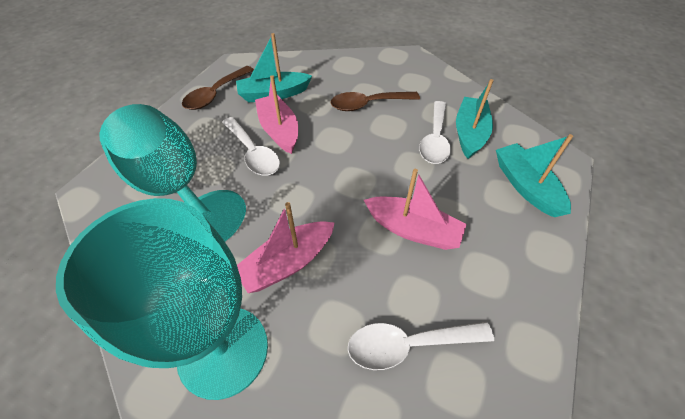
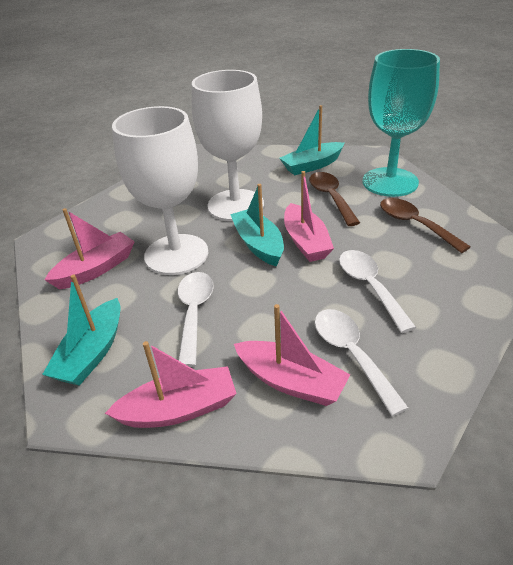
pink boat: [237,202,335,293] [255,75,298,154] [364,169,467,250] = 3 -> [45,208,135,289] [105,341,237,428] [234,304,350,406] [284,171,334,262] = 4
turquoise goblet: [56,198,268,400] [99,104,246,242] = 2 -> [362,49,440,197] = 1
white goblet: none = 0 -> [112,106,208,275] [192,70,264,221] = 2

